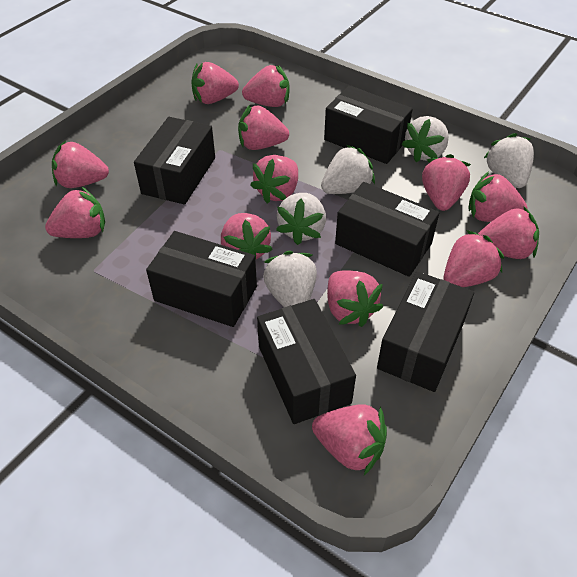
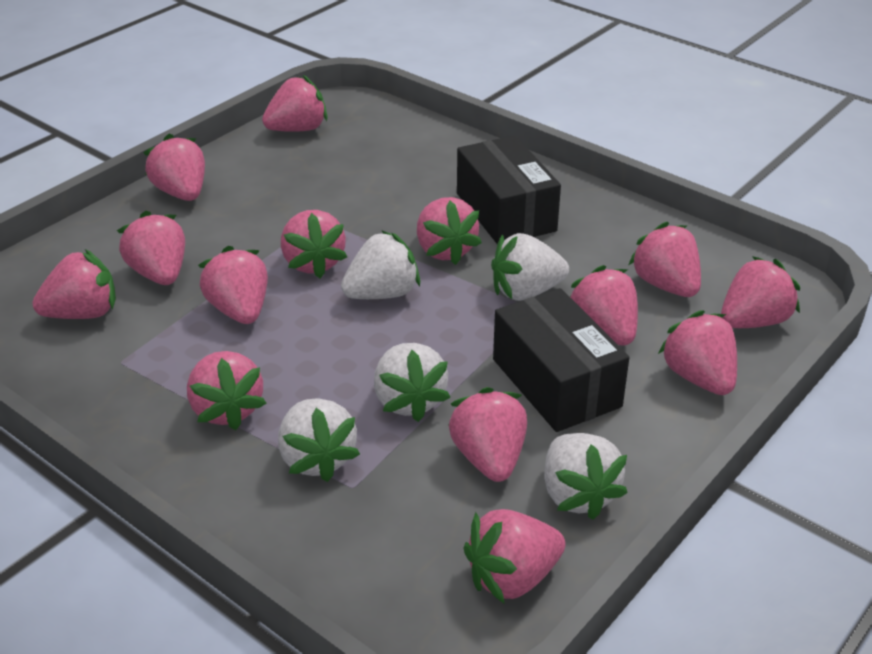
black box: [134,117,215,205] [146,231,257,327] [257,299,356,424] [324,86,413,164] [335,182,439,277] [377,271,474,392] = 6 -> [457,135,561,244] [493,288,630,432] = 2
pink strawberry: [45,186,105,238] [52,140,109,188] [191,62,239,104] [221,213,273,261] [238,105,289,150] [242,65,289,107] [250,155,298,204] [312,404,387,475] [327,270,383,327] [422,154,471,211] [443,230,504,287] [468,171,528,222] [478,206,539,259] = 13 -> [32,249,116,319] [117,211,185,285] [143,134,205,201] [187,351,266,430] [198,246,268,324] [262,75,327,132] [281,210,347,278] [417,197,482,265] [448,387,527,482] [463,509,566,603] [570,265,638,346] [628,222,701,297] [658,310,737,395] [721,256,800,328] = 14

